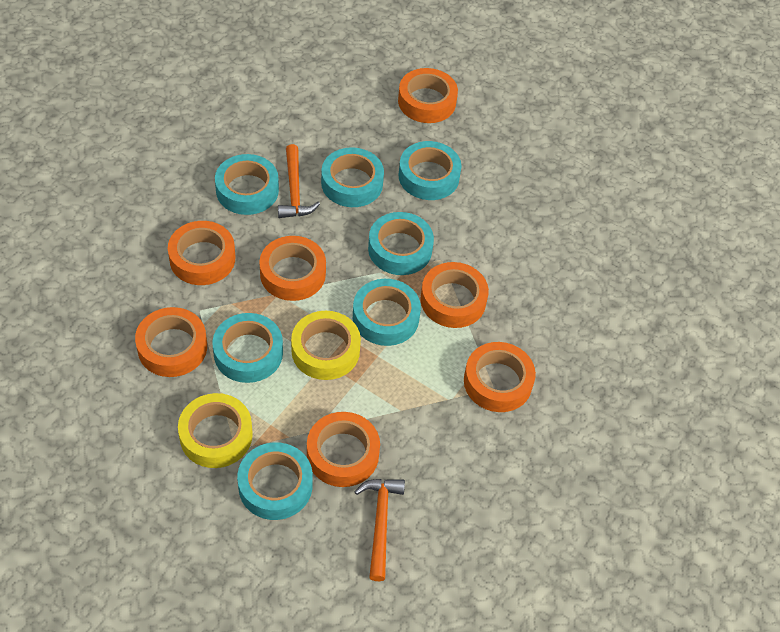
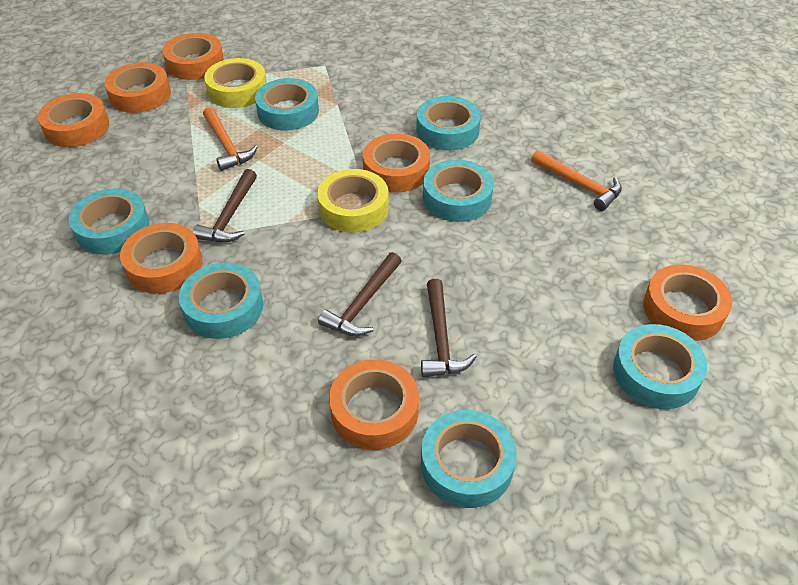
brown hammer: none = 0 -> [193,169,257,242] [318,252,402,336] [421,279,477,377] = 3

